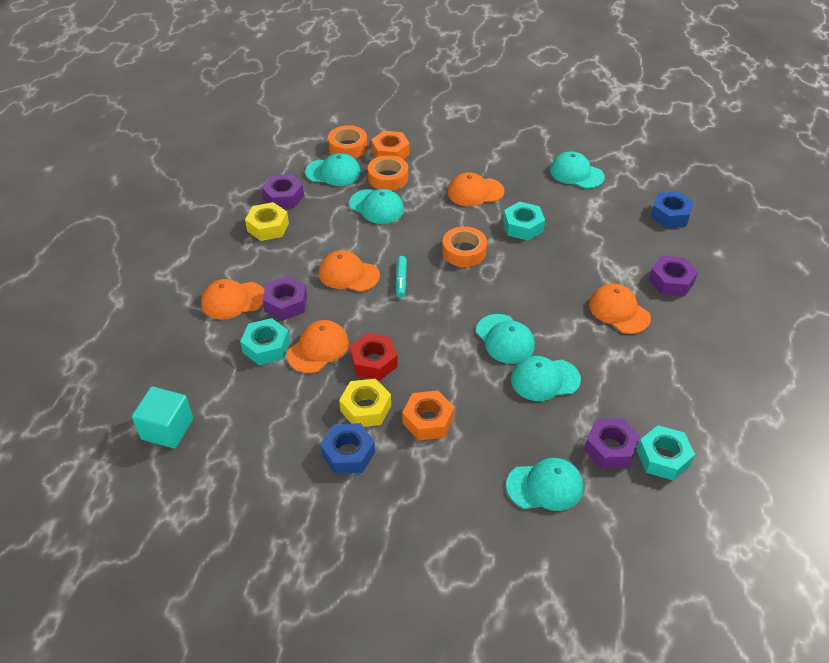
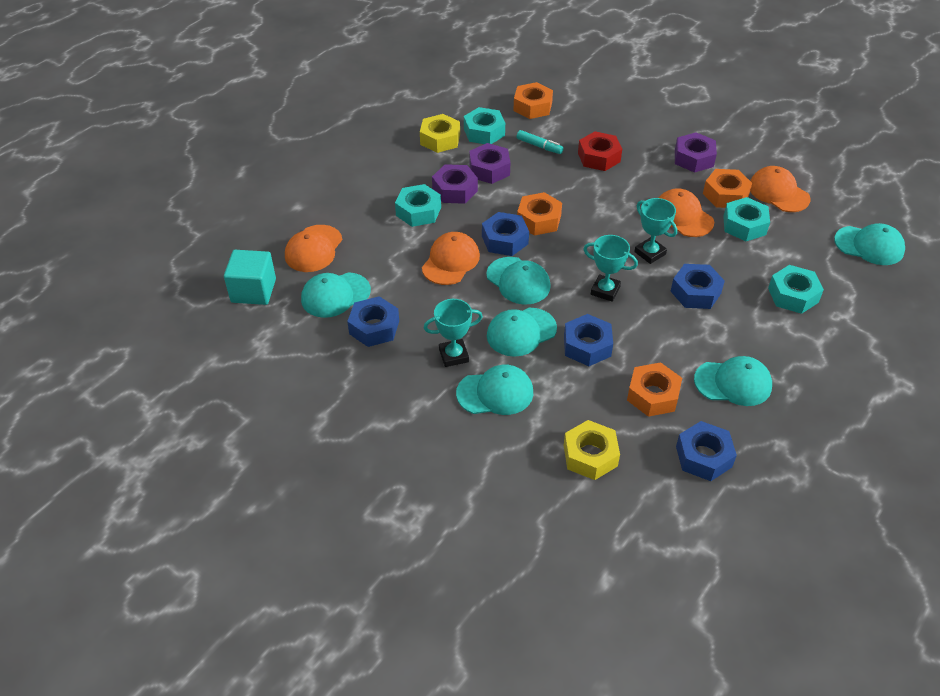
blue nut: [320,423,375,474] [650,191,694,228] = 2 -> [347,296,399,347] [482,212,529,256] [564,314,613,366] [671,264,725,309] [676,421,737,481] = 5
orange cap: [201,279,264,320] [287,320,349,373] [319,250,380,292] [448,172,505,206] [589,284,651,334] = 5 -> [285,225,342,272] [422,232,480,285] [659,189,714,237] [750,166,810,212] = 4
orange nut: [371,131,410,159] [402,391,454,441] = 2 -> [513,82,553,119] [517,192,562,236] [627,362,682,417] [703,169,752,208] = 4
orange tape: [328,125,368,158] [368,155,408,191] [442,226,487,267] = 3 -> none = 0
purple nut: [261,174,304,209] [262,276,307,320] [584,418,640,469] [649,256,698,296] = 4 -> [432,164,478,204] [469,143,510,184] [675,132,717,173] = 3
turquoise nut: [240,318,290,365] [503,201,545,241] [637,425,695,480] = 3 -> [395,184,441,227] [464,107,505,144] [723,197,770,241] [768,265,824,314] = 4
turquoise trophy: none = 0 -> [424,299,483,367] [584,235,638,302] [634,198,677,264] = 3

